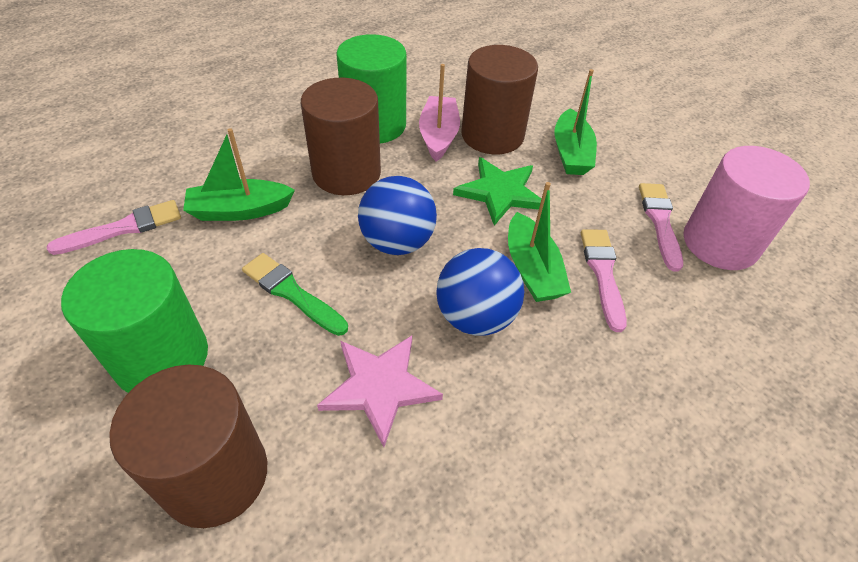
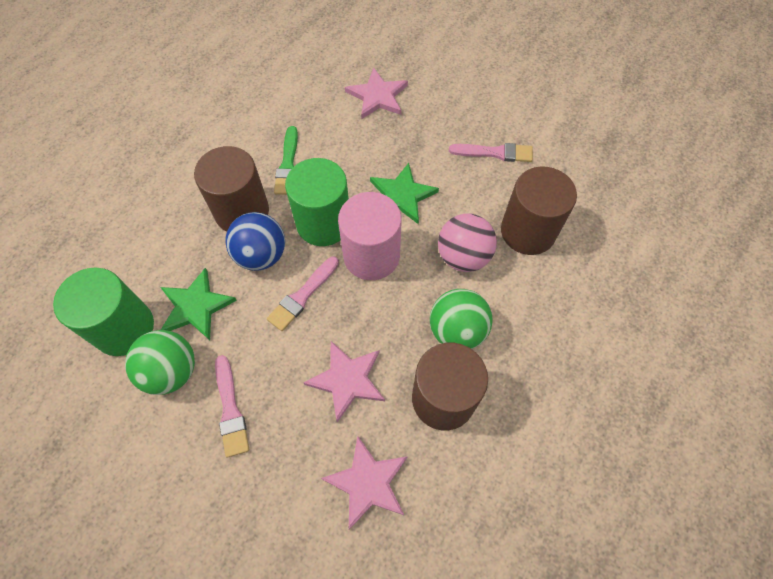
blue ball: [358,176,437,255] [436,248,524,336] = 2 -> [226,212,285,271] = 1
green ball: none = 0 -> [125,330,195,395] [430,289,493,349] = 2
green boat: [183,128,295,221] [508,182,571,302] [554,69,597,175] = 3 -> none = 0
green star: [453,157,541,226] = 1 -> [160,268,237,340] [370,163,439,224] = 2
pink ball: none = 0 -> [438,214,497,272] = 1
pink boat: [419,64,460,162] = 1 -> none = 0
pink star: [317,336,443,447] = 1 -> [304,341,385,422] [321,436,408,530] [345,67,408,119] = 3

